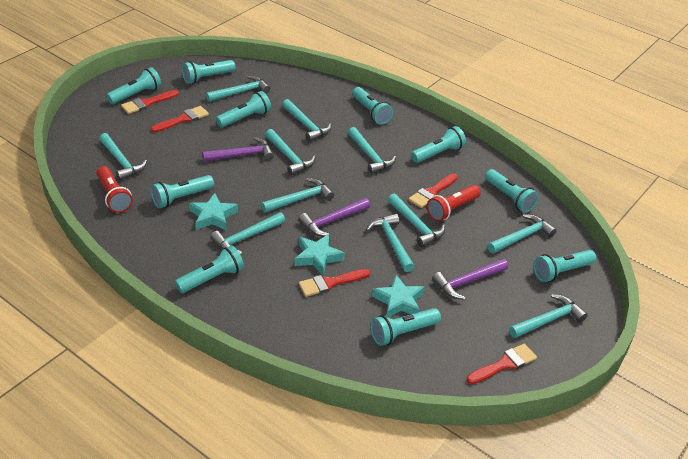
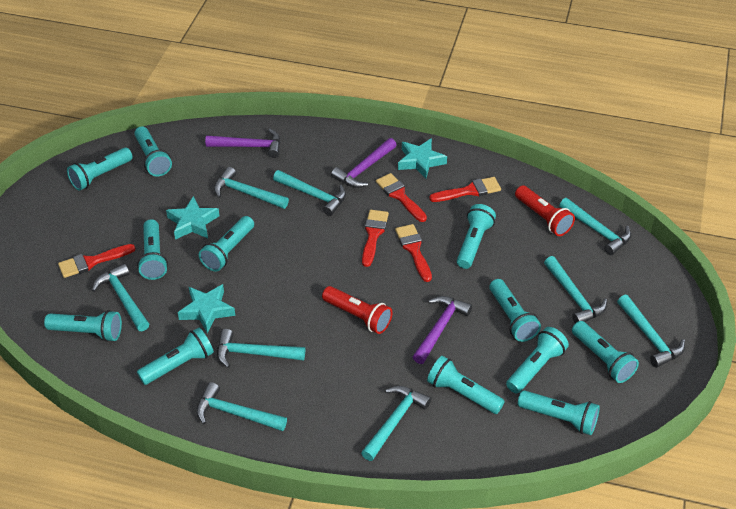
turquoise flashlight: [107,67,161,104] [151,175,214,209] [175,245,244,293] [182,60,236,84] [216,91,271,127] [352,87,393,125] [370,308,441,346] [411,126,466,163] [485,169,539,213] [533,250,597,282] = 10 -> [44,310,122,342] [67,148,133,191] [134,126,172,176] [137,219,168,280] [137,328,214,385] [199,216,254,272] [427,356,505,414] [457,204,496,269] [489,279,541,342] [506,327,569,393] [518,390,600,435] [572,321,639,383] = 12
turquoise hammer: [99,133,147,181] [206,75,270,102] [210,212,285,254] [261,178,334,213] [265,129,315,176] [282,99,331,142] [348,127,396,174] [366,214,415,272] [388,194,445,247] [488,214,557,254] [509,294,588,338] = 11 -> [92,264,149,331] [196,382,287,431] [214,167,289,209] [217,329,305,368] [273,170,346,216] [361,386,431,461] [544,256,607,323] [559,198,631,255] [617,295,685,368] = 9

